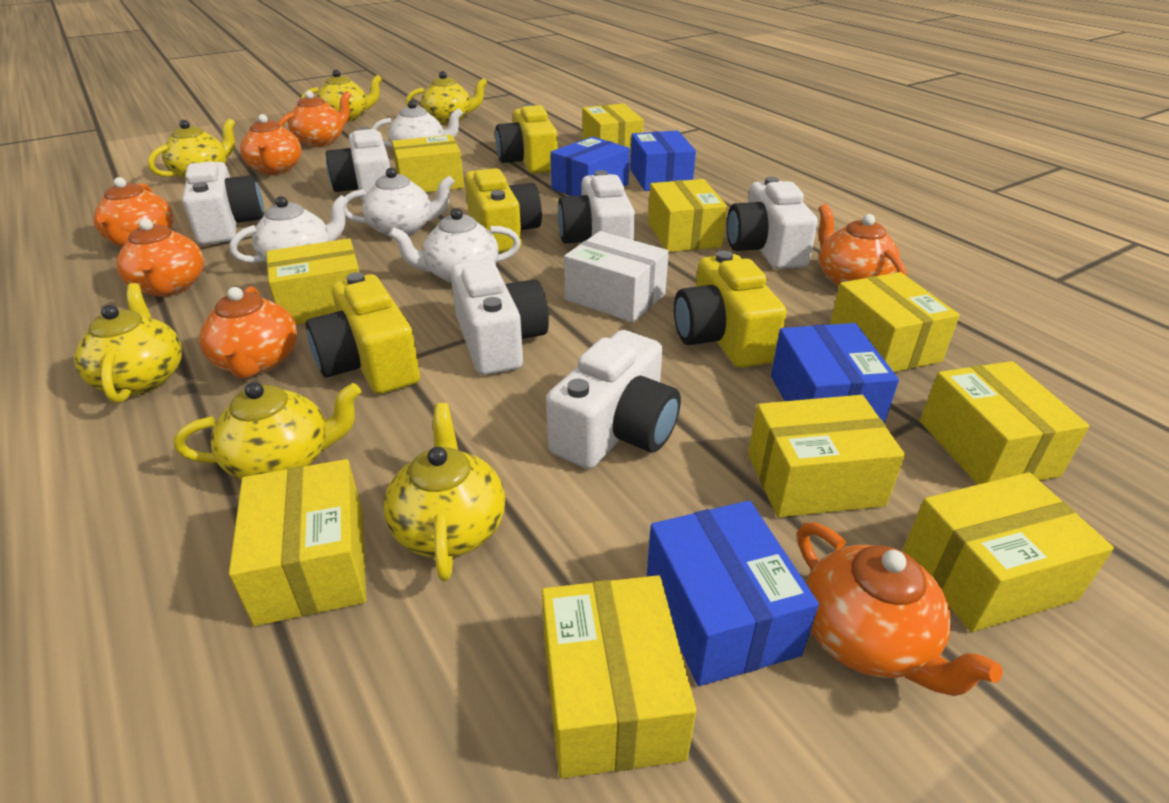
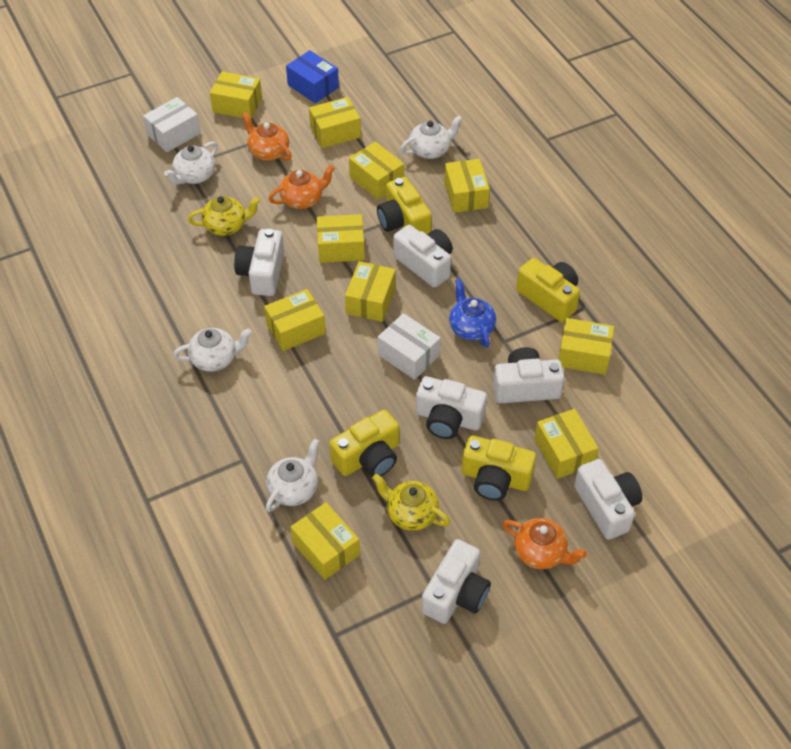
blue box: [550,136,630,196] [630,131,696,191] [647,501,819,686] [771,323,899,424] = 4 -> [286,50,339,103] = 1
blue teapot: none = 0 -> [449,279,496,347] = 1
orange teapot: [94,177,173,247] [116,219,204,297] [199,286,297,379] [240,114,302,175] [279,91,351,147] [797,522,1003,696] [818,204,907,286] = 7 -> [242,112,292,161] [269,165,335,209] [502,518,587,569] = 3
white box: [564,231,669,322] = 1 -> [143,97,201,152] [378,313,441,380] = 2
yellow teapot: [74,283,182,403] [148,118,235,180] [174,382,361,480] [301,70,382,122] [384,403,505,581] [406,71,488,124] = 6 -> [188,196,261,236] [372,474,450,531] = 2

